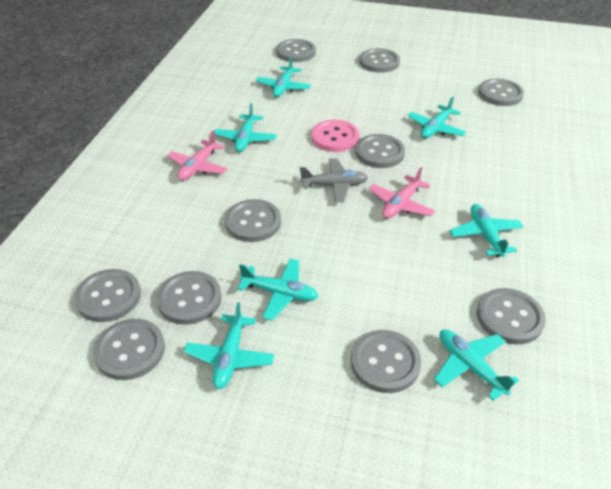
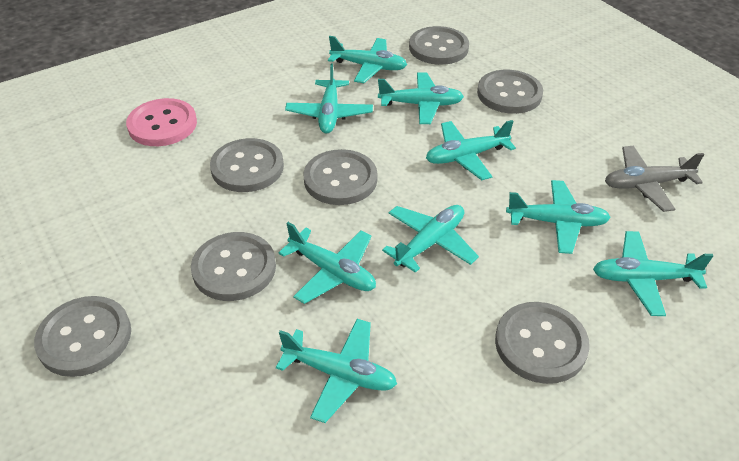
grey button: [74,269,141,322] [93,319,165,380] [157,271,222,325] [225,199,281,242] [276,39,316,62] [351,330,421,393] [355,134,405,168] [359,48,400,73] [477,288,546,344] [478,79,524,106] = 10 -> [34,296,131,377] [191,232,276,301] [210,138,284,192] [303,149,377,205] [409,26,469,65] [477,70,543,114] [495,302,590,384] = 7
pink plane: [167,130,228,180] [369,167,435,219] = 2 -> none = 0
turquoise plane: [184,302,275,389] [215,103,277,152] [238,258,318,321] [256,56,311,97] [407,96,466,138] [434,330,519,401] [450,204,524,257] = 7 -> [276,319,397,423] [278,222,376,304] [285,64,373,134] [328,36,407,83] [378,72,464,124] [382,205,479,273] [426,120,516,180] [506,180,611,254] [593,231,713,316] = 9

